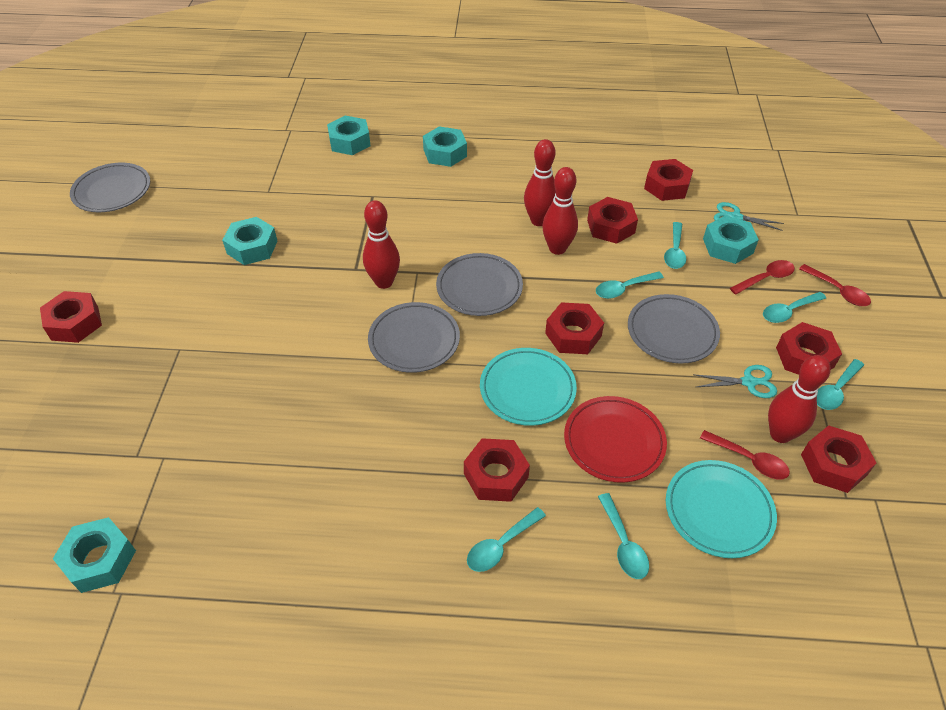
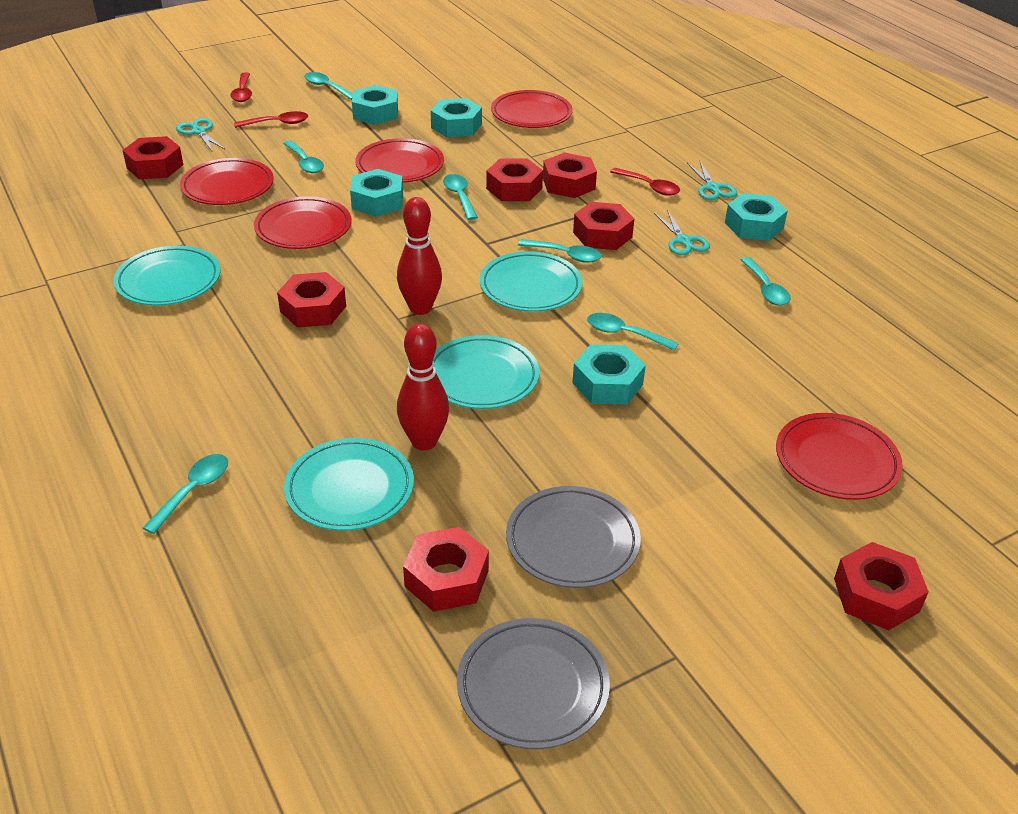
grey plate: [70,163,150,212] [368,302,460,373] [436,253,523,316] [628,294,720,364] = 4 -> [457,618,610,749] [506,486,641,588] = 2
red bowling pin: [363,200,400,289] [524,139,556,226] [542,167,578,255] [768,355,831,443] = 4 -> [397,197,442,315] [397,323,449,450] = 2
red plate: [564,396,667,483] = 1 -> [180,158,274,205] [254,196,352,249] [355,138,444,183] [491,90,573,128] [776,413,903,500] = 5
turquoise plate: [480,348,577,426] [666,460,777,558] = 2 -> [114,246,221,306] [284,438,414,531] [433,335,540,409] [480,251,583,312] = 4
turquoise scissors: [693,365,777,398] [714,202,784,231] = 2 -> [176,118,225,151] [654,210,710,255] [687,161,737,200] = 3
turquoise spoon: [467,507,546,572] [596,271,664,299] [598,493,649,579] [664,222,686,269] [763,292,827,323] [817,359,864,410] = 6 -> [143,454,228,534] [283,141,324,173] [304,72,353,100] [443,174,478,220] [518,239,602,263] [587,313,679,351] [741,257,791,306] = 7

